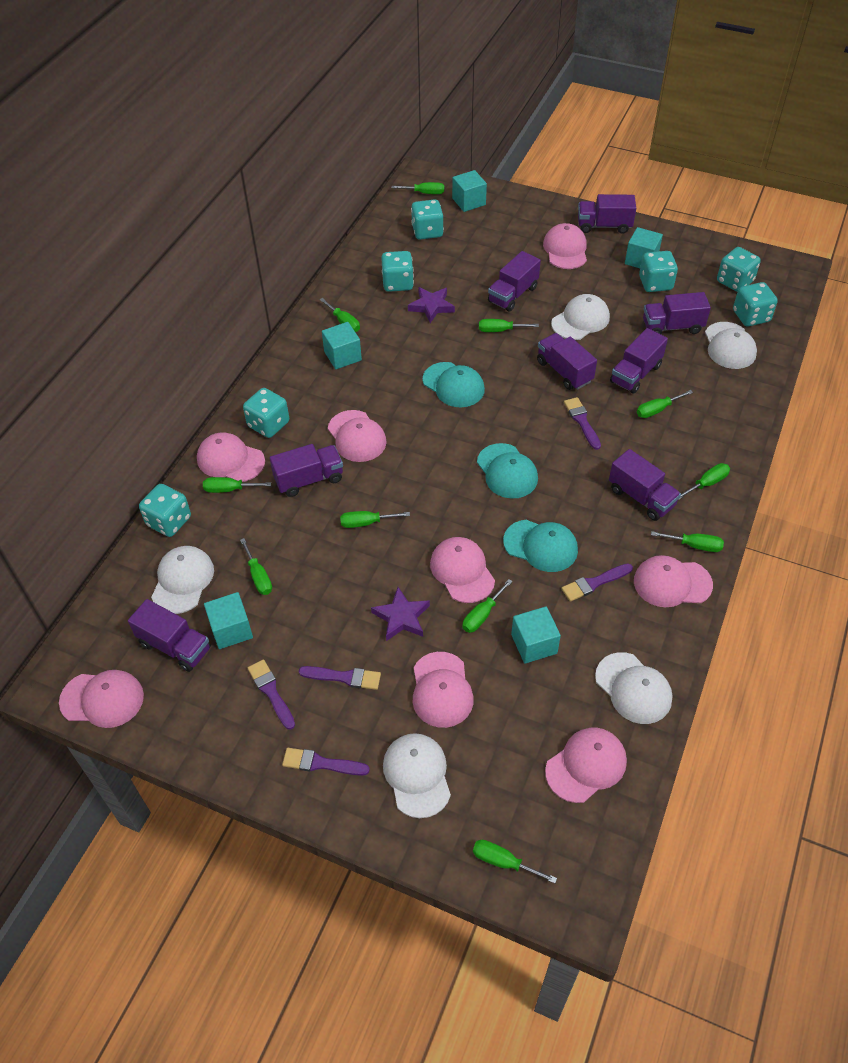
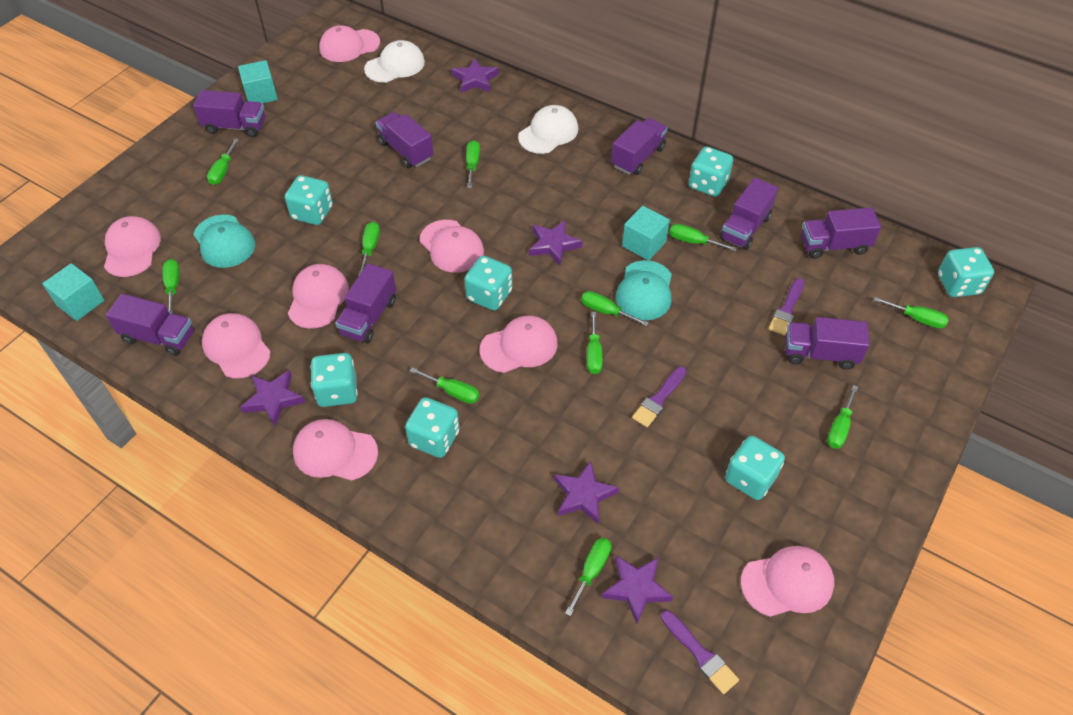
purple brush: [248,659,295,730] [282,748,370,776] [298,666,381,690] [561,563,633,602] [564,397,601,450] = 5 -> [632,367,686,427] [661,610,739,694] [769,278,804,336] = 3
purple star: [371,587,430,641] [408,287,455,323] = 2 -> [240,370,305,426] [452,58,499,93] [529,220,583,266] [554,461,619,525] [601,556,673,624] = 5
turquoise cap: [423,362,485,407] [477,443,538,499] [503,520,578,572] = 3 -> [193,214,255,268] [616,260,672,320] = 2
turquoise cube: [204,592,253,649] [322,322,362,369] [452,170,487,212] [511,606,561,664] [625,227,663,268] = 5 -> [42,263,104,321] [238,60,278,103] [622,206,670,261] = 3
white cap: [151,546,214,614] [383,733,451,818] [551,294,610,340] [595,652,672,724] [705,322,757,369] = 5 -> [364,40,425,83] [518,105,578,154] = 2

